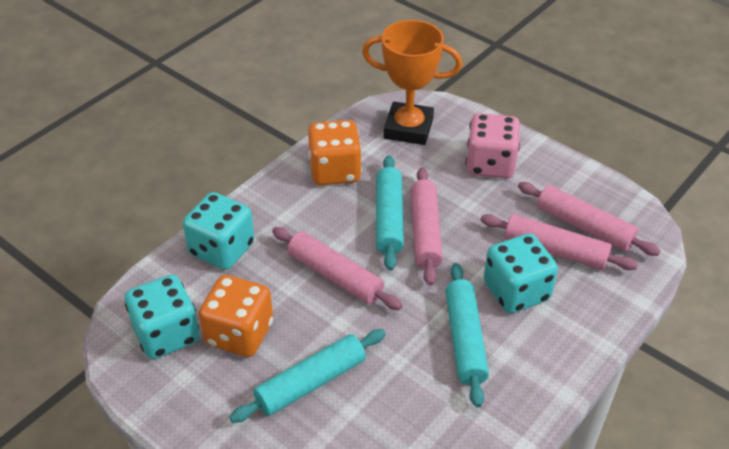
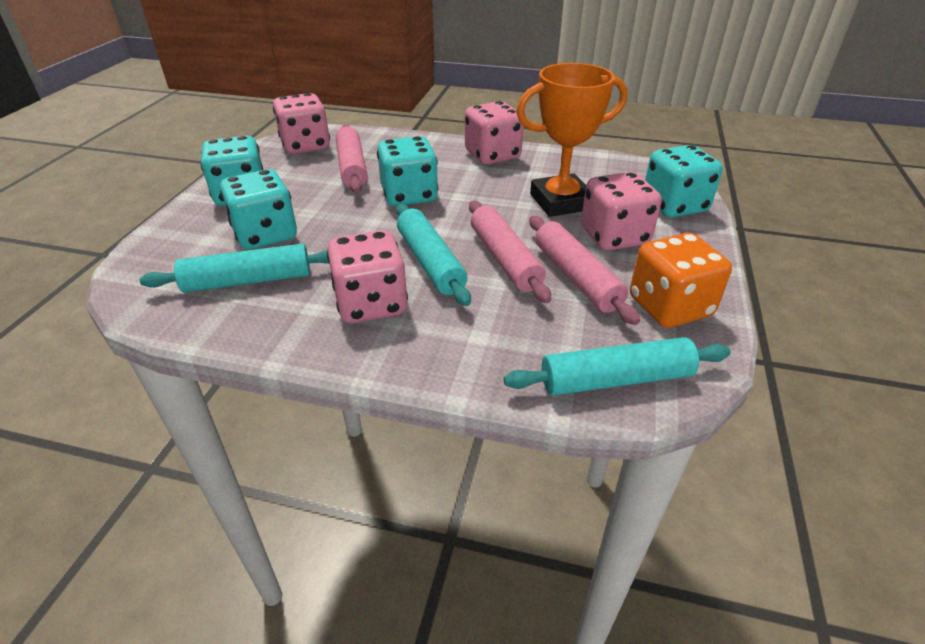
orange dice: [199,275,273,357] [308,120,362,185] = 2 -> [630,233,732,328] = 1
pink dice: [466,113,520,178] = 1 -> [273,93,330,154] [327,230,408,323] [465,101,524,165] [581,172,662,251] = 4
pink rolling pin: [272,227,403,310] [411,167,443,286] [481,214,638,270] [518,182,661,256] = 4 -> [336,125,368,193] [469,200,551,303] [529,216,640,325] = 3
turquoise dice: [125,275,200,359] [183,192,255,270] [484,233,558,313] = 3 -> [201,136,263,206] [220,169,297,249] [377,136,438,206] [645,145,723,218] = 4

